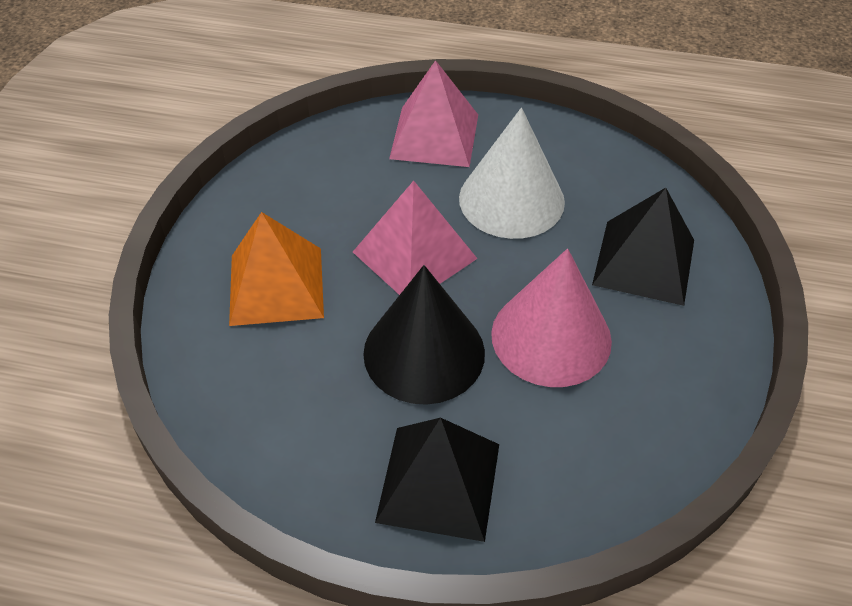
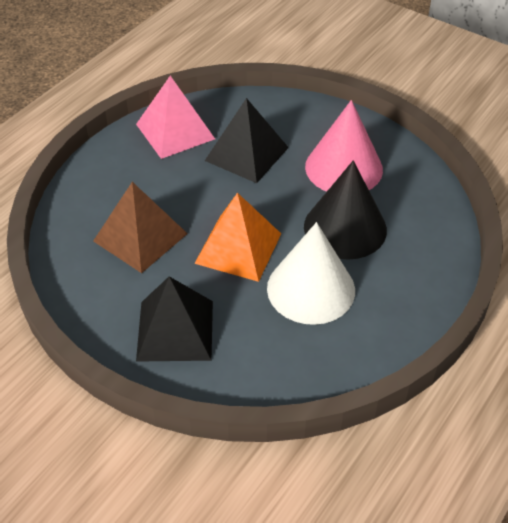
brown pyramid: none = 0 -> [93,182,188,273] = 1
pink pyramid: [353,181,478,295] [389,60,478,167] = 2 -> [136,76,215,159] = 1

